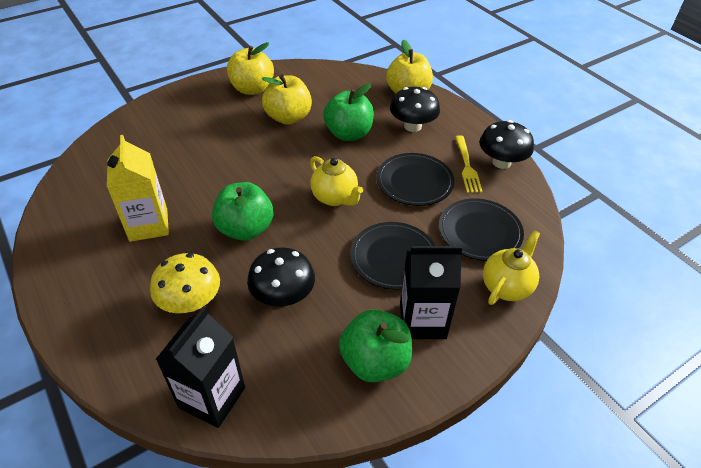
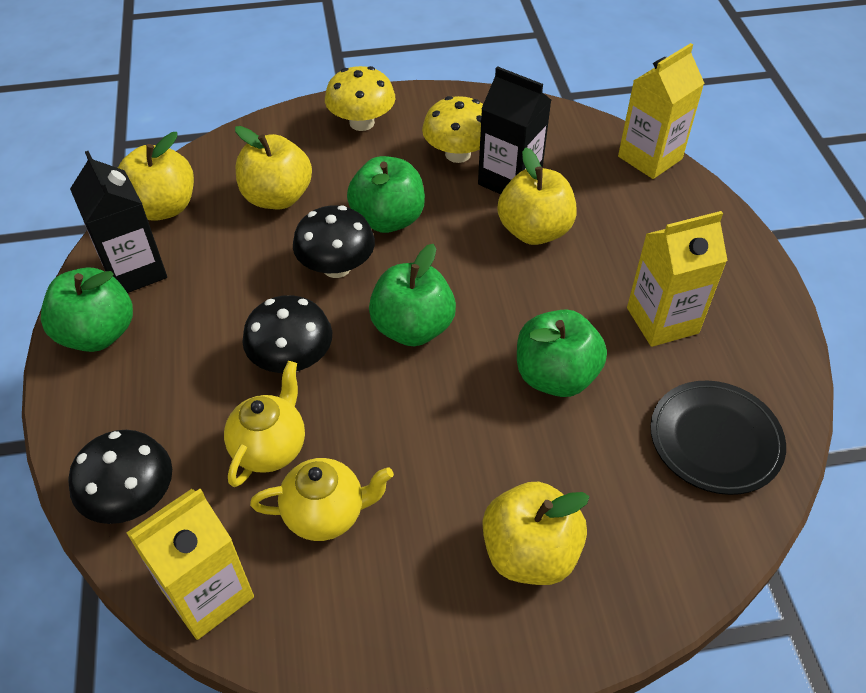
black plate: [350,222,435,290] [377,153,454,206] [439,198,524,261] = 3 -> [650,381,786,495] = 1
green apple: [212,182,274,241] [323,84,374,141] [339,309,412,382] = 3 -> [41,267,133,352] [347,156,425,233] [369,244,456,346] [517,309,607,397] = 4
yellow apple: [227,42,274,95] [262,74,312,125] [386,40,433,93] = 3 -> [118,132,194,221] [235,126,312,209] [483,482,590,585] [498,147,577,245] = 4
yellow carton: [107,135,169,242] = 1 -> [127,489,254,640] [618,43,704,179] [627,211,728,347] = 3
yellow fork: [455,135,483,193] = 1 -> none = 0
yellow mushroom: [150,253,220,313] = 1 -> [325,66,395,131] [422,96,483,163] = 2

